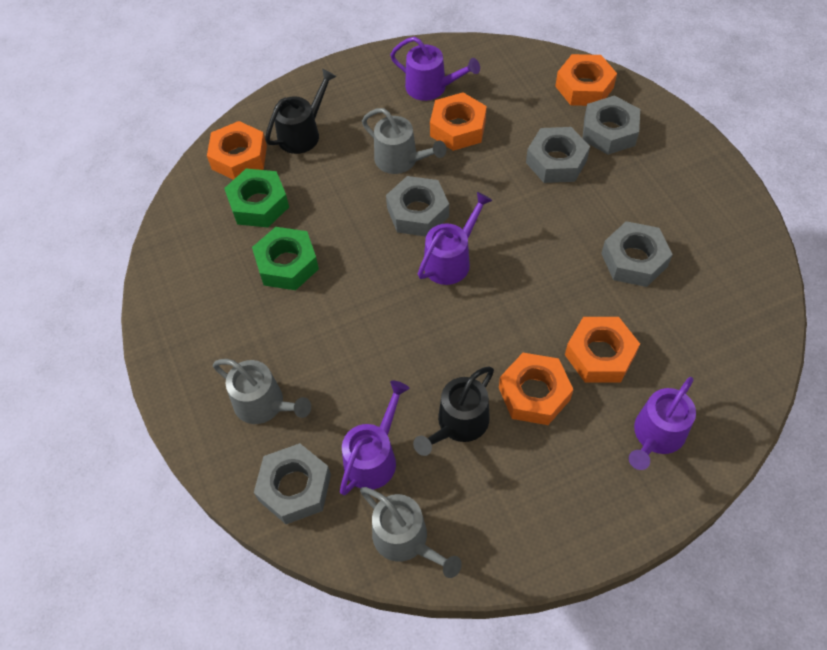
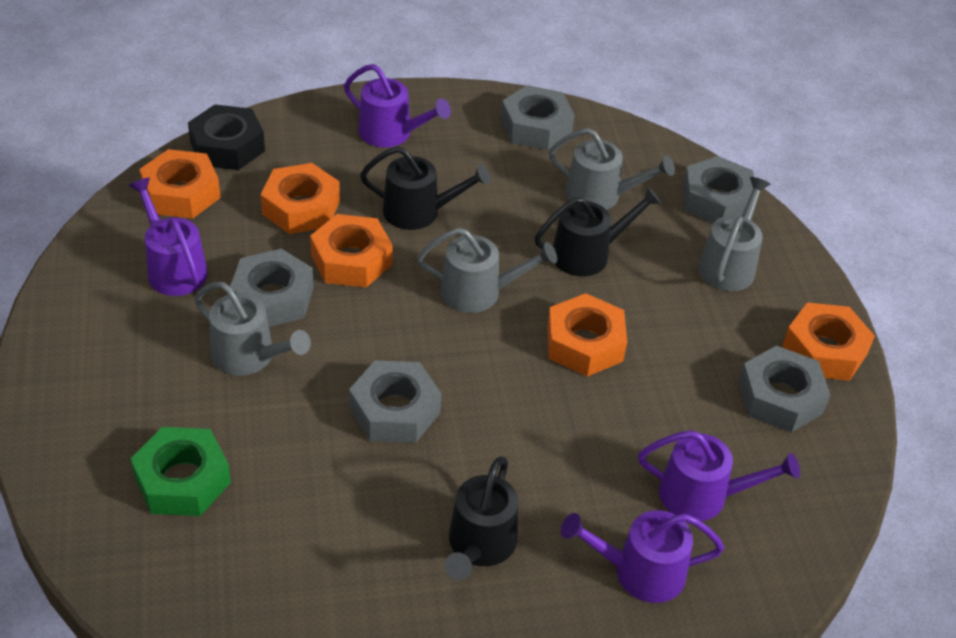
black nut: none = 0 -> [188,104,265,170] = 1
black watering can: [265,69,337,154] [413,366,494,456] = 2 -> [360,146,491,230] [444,456,518,580] [535,187,662,276] = 3
green nut: [224,169,289,227] [252,227,319,290] = 2 -> [131,427,231,516] = 1
grey watering can: [213,359,311,424] [360,487,462,578] [362,108,446,174] = 3 -> [194,282,311,376] [417,228,557,313] [549,128,675,210] [698,177,770,291] = 4

